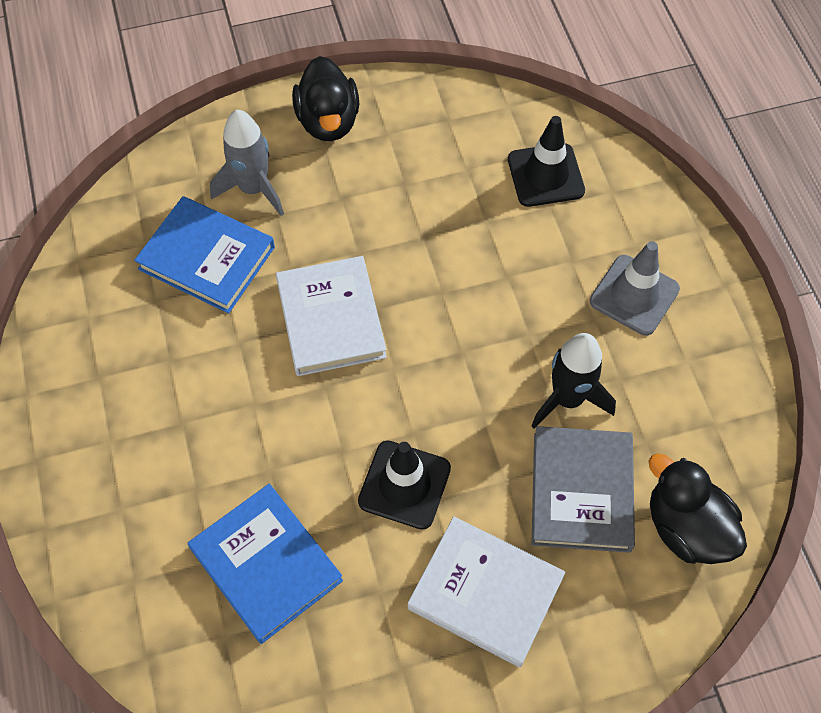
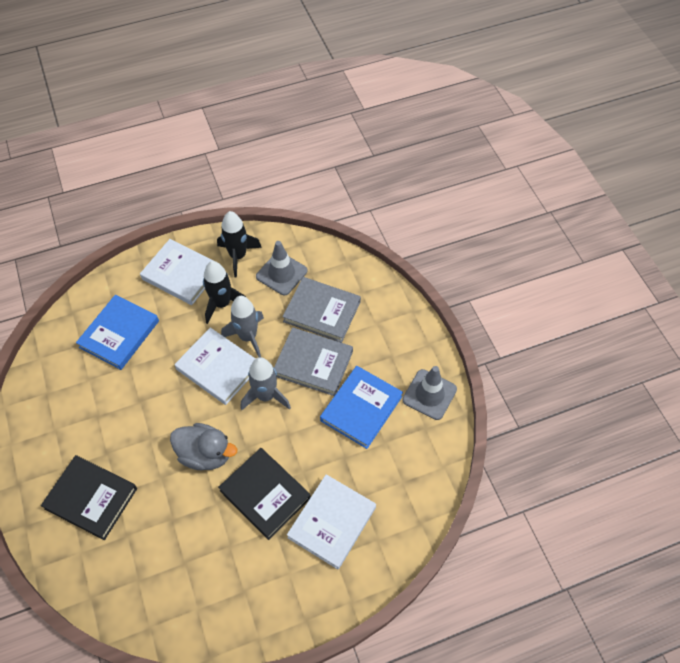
black book: none = 0 -> [41,455,137,540] [218,448,311,540] = 2
black duck: [292,56,359,141] [648,453,747,564] = 2 -> none = 0
black rocket: [531,333,616,429] = 1 -> [203,261,246,324] [217,211,262,278] = 2
black traffic cone: [358,441,451,530] [508,116,585,207] = 2 -> none = 0
grey book: [531,426,635,553] = 1 -> [274,327,353,396] [282,277,361,343] = 2
grey duck: none = 0 -> [170,423,237,470] = 1
grey rocket: [210,110,284,216] = 1 -> [221,296,264,357] [241,357,291,410] = 2
grey traffic cone: [590,241,680,335] = 1 -> [256,241,307,295] [402,366,457,420] = 2
white book: [276,256,387,376] [408,516,565,667] = 2 -> [140,239,214,305] [175,327,256,405] [287,474,376,570] = 3

